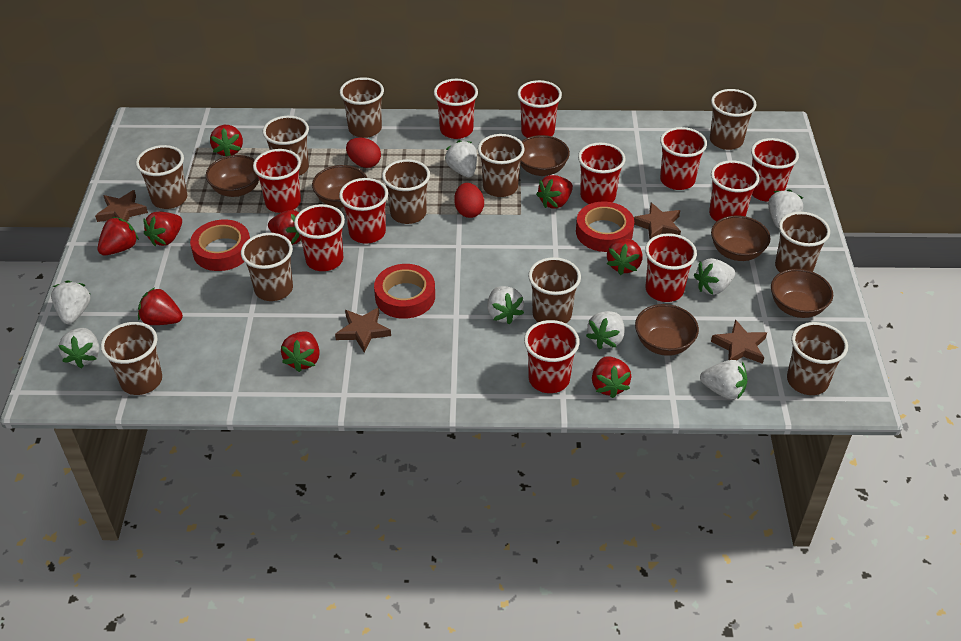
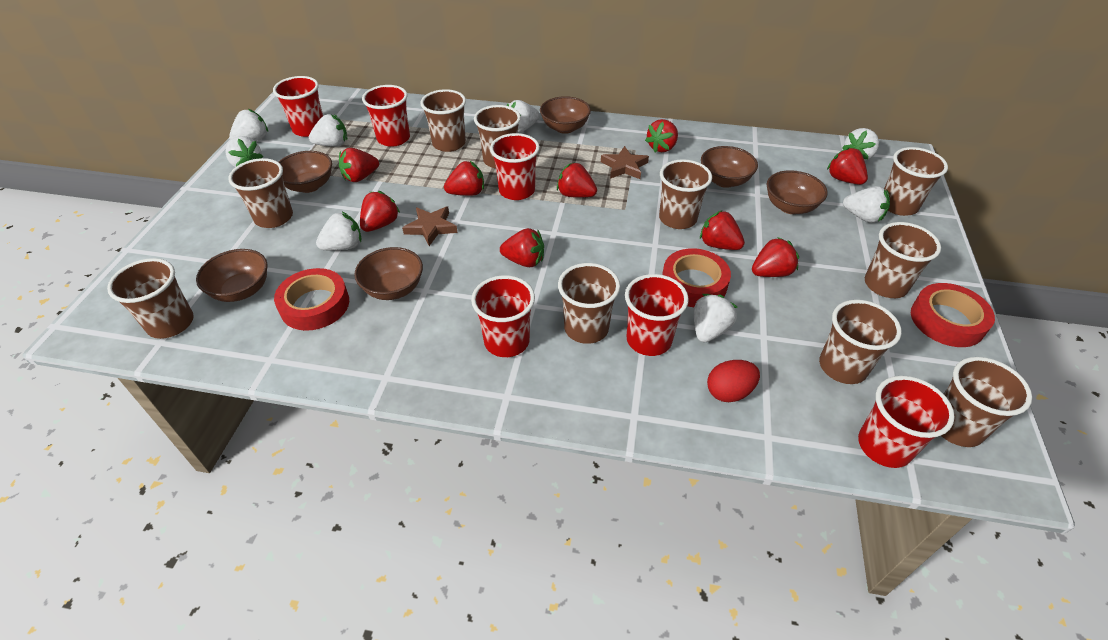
brown cup: [101,322,162,395] [136,145,187,209] [241,233,293,301] [263,116,309,176] [340,77,384,138] [382,159,430,224] [478,134,525,197] [528,257,581,323] [710,89,757,150] [775,212,830,272] [787,322,848,395] = 11 -> [107,258,194,339] [228,158,293,228] [420,89,466,152] [474,105,521,169] [558,263,620,344] [659,159,712,229] [819,300,902,384] [865,222,941,298] [884,147,948,216] [941,357,1032,447] = 10
brown star: [95,190,148,222] [335,307,391,353] [634,203,681,239] [711,319,767,364] = 4 -> [402,206,458,246] [601,146,649,179] = 2
red cup: [253,149,301,213] [294,204,345,271] [339,178,388,244] [434,79,478,139] [517,80,562,138] [524,320,580,393] [578,143,625,204] [645,233,697,302] [660,127,707,190] [709,160,760,222] [751,138,799,202] = 11 -> [273,76,323,137] [362,85,410,147] [471,275,535,357] [490,133,540,200] [625,274,689,356] [858,376,955,468] = 6
red egg: [346,137,381,168] [454,183,484,218] = 2 -> [707,360,760,402] = 1

